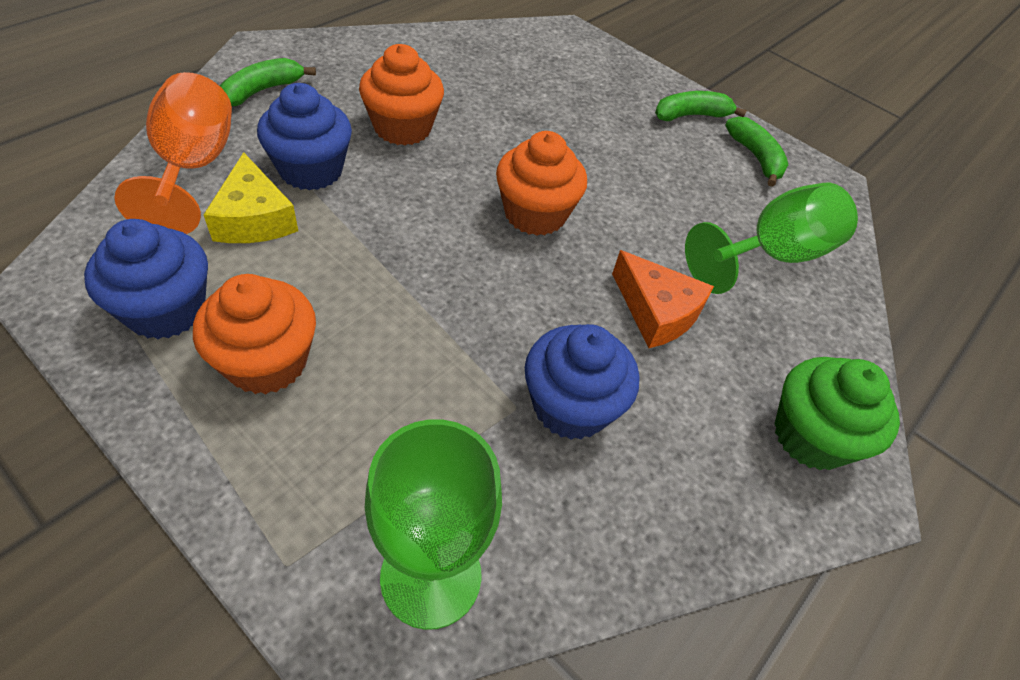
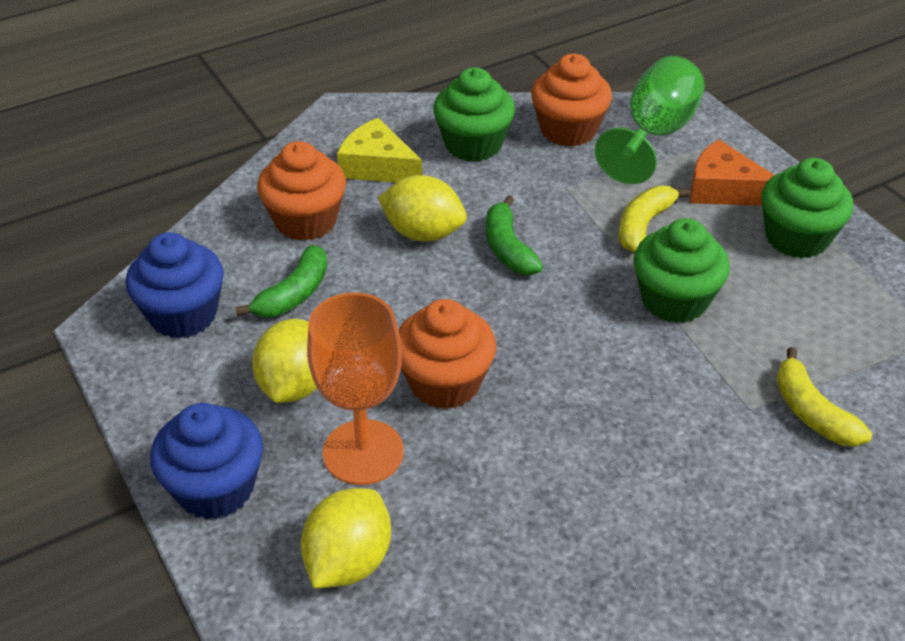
blue cupcake: [84,219,208,339] [257,83,352,190] [525,324,639,440] = 3 -> [126,232,224,338] [150,403,263,519] = 2
green banana: [220,58,316,106] [655,91,747,121] [725,116,788,187] = 3 -> [235,245,327,317] [486,195,543,275] = 2
green cupcake: [774,357,900,470] = 1 -> [433,68,515,162] [633,218,730,323] [761,158,853,258] = 3
green goblet: [365,419,502,630] [685,183,858,294] = 2 -> [595,56,705,184] = 1
yellow banana: none = 0 -> [619,186,690,252] [776,347,872,447] = 2
yellow lemon: none = 0 -> [252,319,317,403] [301,488,391,588] [377,175,467,242] = 3

